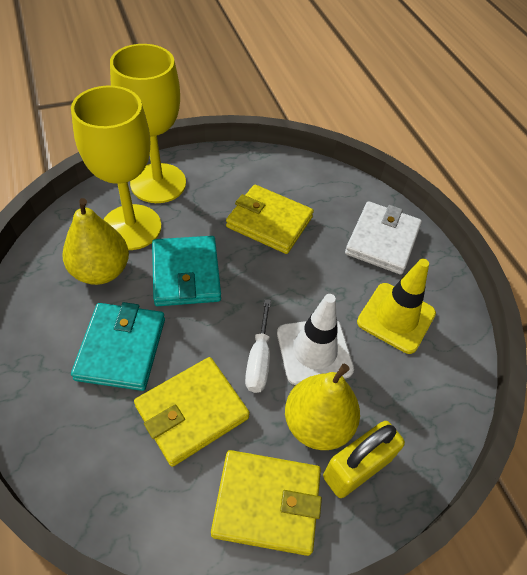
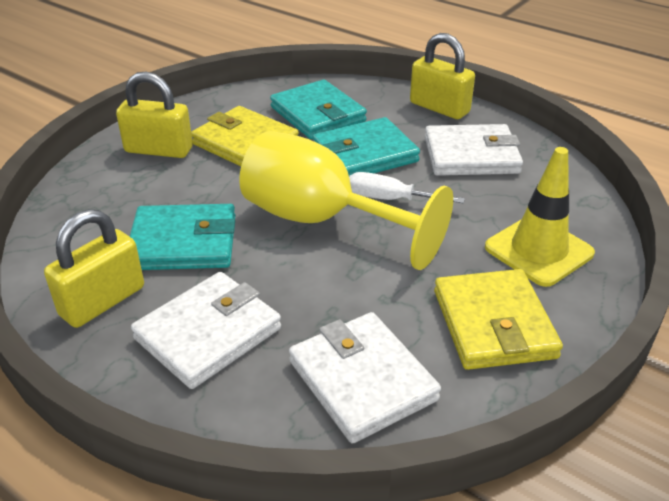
turquoise wallet: [71,302,165,391] [152,236,221,306] = 2 -> [130,204,235,270] [270,80,367,139] [313,117,420,176] = 3
white traffic cone: [277,294,354,385] = 1 -> none = 0
white wallet: [345,201,422,275] = 1 -> [131,272,281,389] [289,312,441,443] [425,124,523,176] = 3
yellow goblet: [71,86,162,250] [110,44,186,203] = 2 -> [239,131,453,270] = 1
yellow padlock: [323,421,405,498] = 1 -> [44,209,144,328] [116,71,193,158] [410,33,475,119] = 3
yellow pear: [62,198,129,285] [285,363,360,450] = 2 -> none = 0
yellow wallet: [134,357,250,467] [211,450,322,556] [226,185,314,254] = 3 -> [191,106,299,166] [434,269,563,370] = 2

